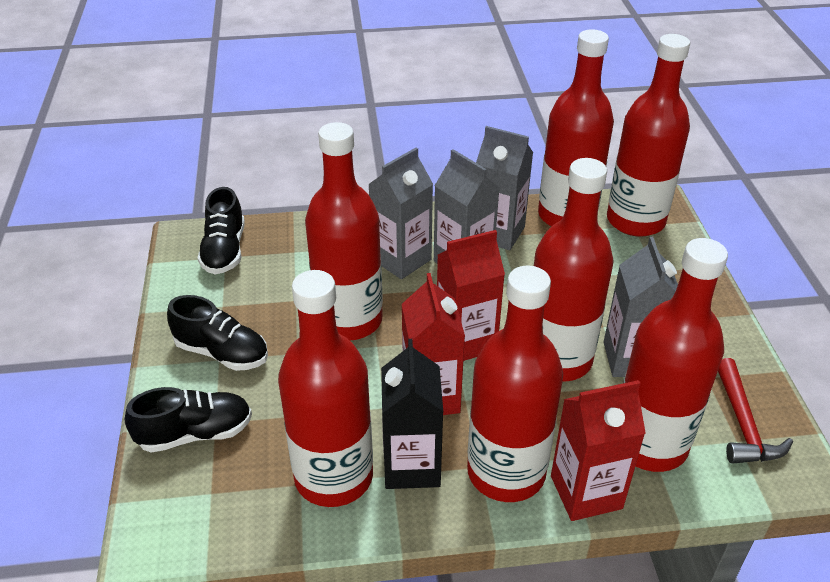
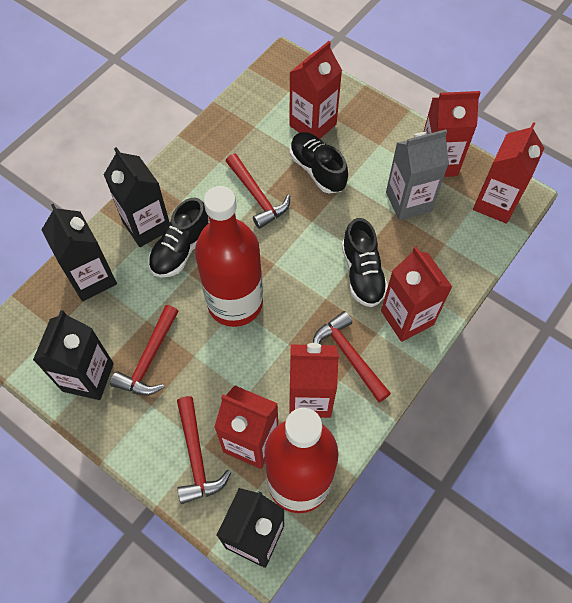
black carton: [381,339,443,489] = 1 -> [33,310,114,400] [41,204,117,301] [104,147,170,247] [216,488,285,568] = 4
grey carton: [368,148,433,279] [434,149,500,264] [476,126,533,250] [604,237,678,377] = 4 -> [386,129,449,220] = 1
red bottle: [278,270,373,507] [305,122,383,340] [467,266,563,502] [534,158,614,382] [538,29,614,227] [607,34,690,237] [623,238,728,472] = 7 -> [195,186,263,327] [264,408,339,513] = 2
red carton: [402,273,465,415] [437,230,505,361] [551,380,646,521] = 3 -> [214,386,278,469] [289,41,342,139] [289,343,339,418] [381,247,452,342] [423,91,481,177] [473,122,544,224] = 6
red hammer: [718,358,793,464] = 1 -> [110,305,179,396] [177,396,231,504] [226,153,290,229] [313,311,391,402] = 4

